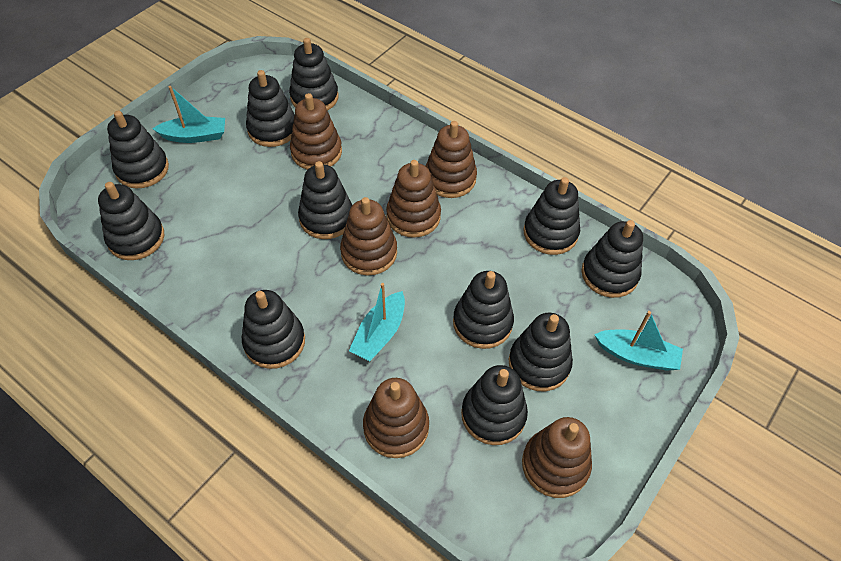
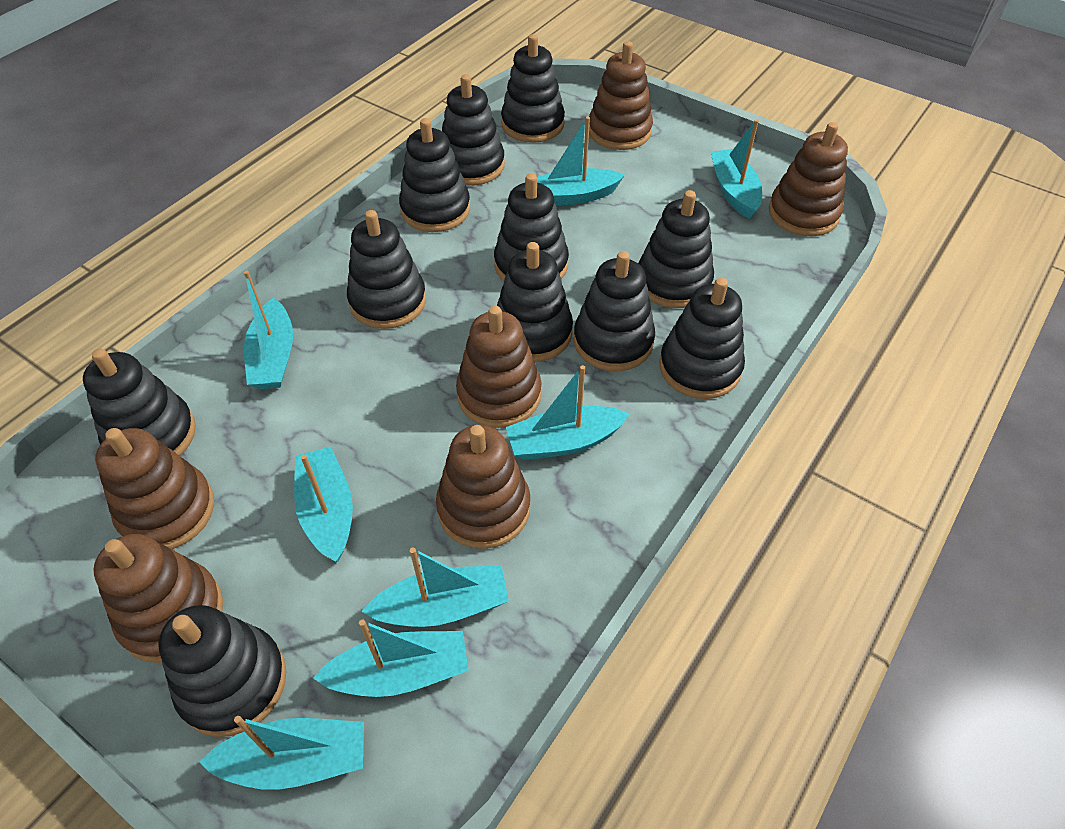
turquoise boat: [152,86,225,143] [349,283,405,361] [594,311,683,371] = 3 -> [199,716,364,790] [244,271,293,389] [294,447,353,562] [313,619,469,697] [361,548,509,627] [506,365,630,460] [537,117,625,206] [711,119,762,219] = 8

